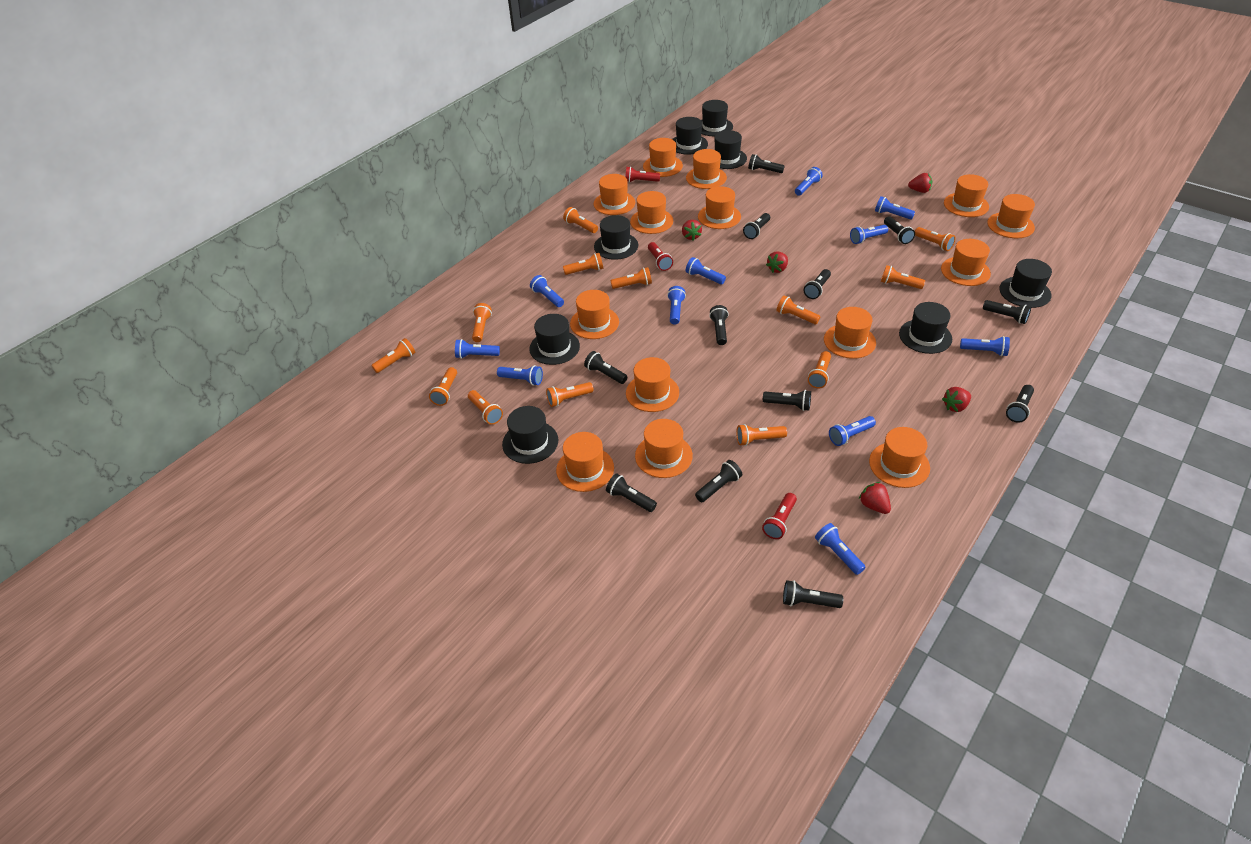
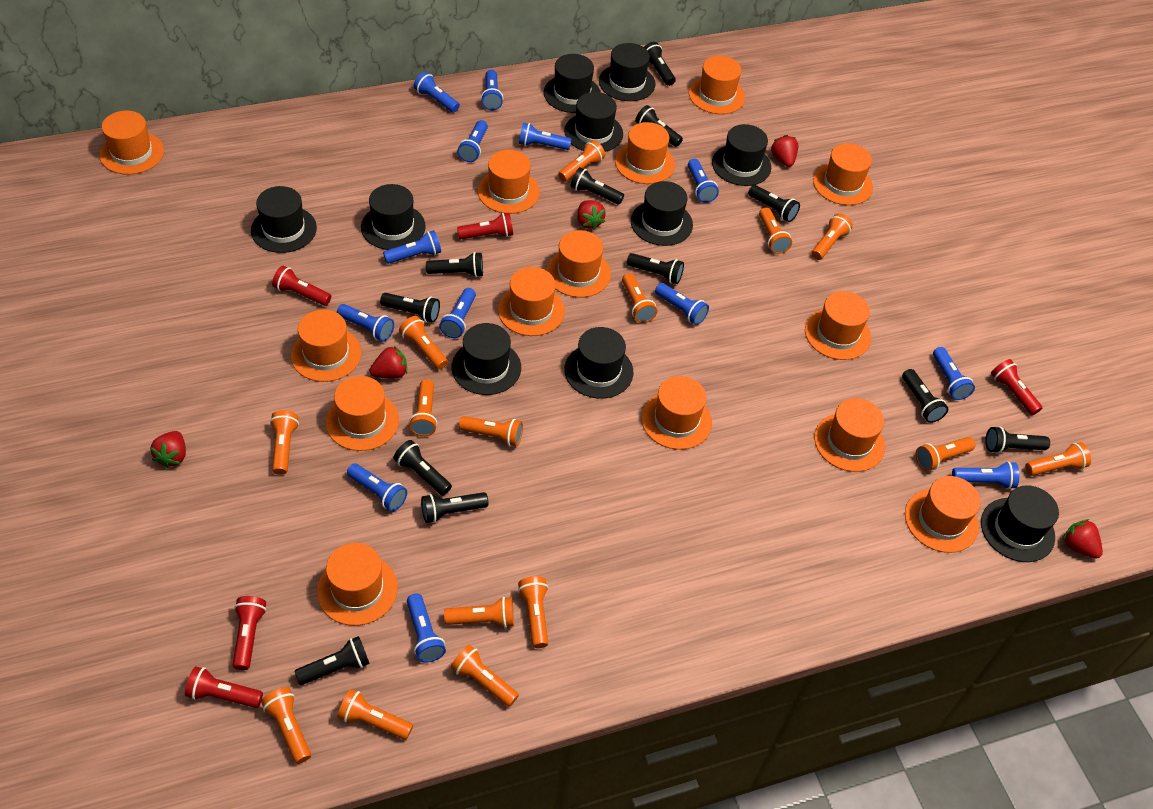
black hat: [502,406,558,464] [529,314,580,365] [594,215,638,260] [672,117,708,155] [701,100,733,136] [715,130,747,169] [899,302,952,354] [999,259,1052,308] = 8 -> [251,186,317,253] [361,184,426,250] [452,323,521,395] [544,54,601,113] [564,92,623,152] [564,327,633,399] [599,43,655,101] [631,181,693,246] [712,124,771,186] [981,485,1059,562] = 10
blue flashlight: [455,339,500,359] [497,365,543,386] [530,275,564,307] [667,286,686,325] [686,257,726,284] [795,167,823,196] [815,523,866,575] [829,416,876,446] [850,225,888,244] [875,196,915,220] [960,336,1010,356] = 11 -> [337,304,394,342] [347,463,407,512] [383,230,441,264] [407,593,446,663] [414,72,460,113] [439,288,476,338] [457,120,488,162] [481,70,503,110] [519,123,572,150] [655,283,709,325] [688,159,719,203] [933,347,975,400] [952,461,1019,489] = 13
orange flashlight: [371,338,415,373] [429,367,457,406] [468,390,503,425] [472,303,492,342] [546,382,594,407] [563,207,598,233] [563,253,603,275] [610,267,652,289] [736,424,787,446] [776,295,820,324] [808,351,831,388] [881,265,925,289] [915,227,956,251] = 13 -> [261,687,311,764] [270,410,299,475] [337,689,413,740] [399,316,448,370] [409,379,437,436] [444,597,514,628] [451,645,519,707] [459,416,523,447] [518,576,548,648] [558,140,605,182] [622,273,657,323] [759,207,792,254] [812,213,853,260] [915,437,975,471] [1025,442,1091,476] = 15
red flashlight: [625,166,660,183] [648,242,673,271] [762,493,797,539] = 3 -> [185,666,263,708] [233,596,266,670] [272,266,331,306] [457,213,513,239] [991,359,1042,415] = 5

